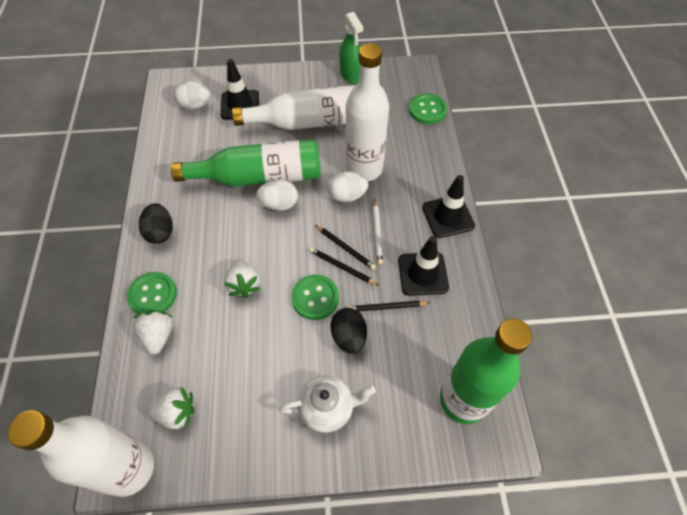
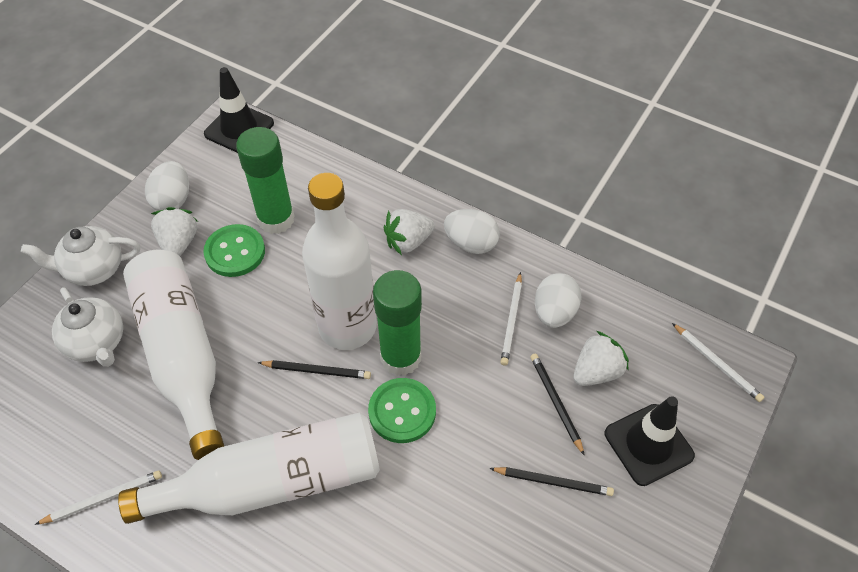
black egg: [139,203,173,244] [330,308,367,354] = 2 -> none = 0
black traffic cone: [221,59,259,120] [398,236,449,296] [422,175,475,238] = 3 -> [204,67,274,153] [604,396,695,486] = 2
green bottle: [171,139,321,187] [440,318,532,424] = 2 -> none = 0
green button: [127,272,177,314] [291,275,339,320] [409,94,447,124] = 3 -> [203,224,265,277] [368,378,436,443] = 2
green glue stick: none = 0 -> [236,127,295,234] [373,270,422,376] = 2
green spray bottle: [339,12,363,84] = 1 -> none = 0
white pencil: [373,200,383,265] = 1 -> [35,470,162,525] [500,272,522,366] [672,323,764,402] = 3
white teapot: [279,375,376,433] = 1 -> [21,226,140,286] [52,287,123,367] = 2

